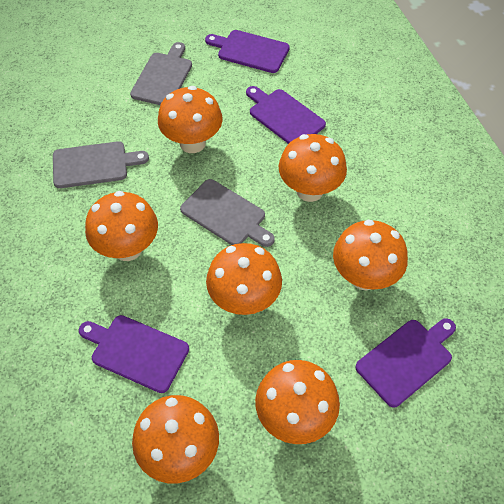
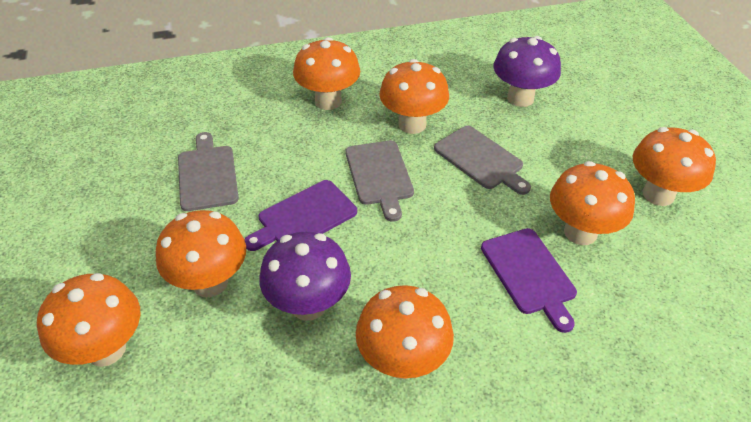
purple cutting board: [79,315,189,393] [205,30,290,73] [246,86,326,144] [355,318,456,408] = 4 -> [245,180,357,251] [481,228,577,333] = 2
purple mushroom: none = 0 -> [259,232,351,321] [494,36,561,107] = 2

